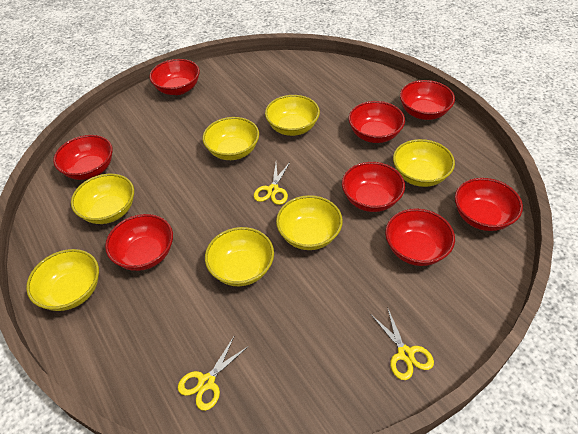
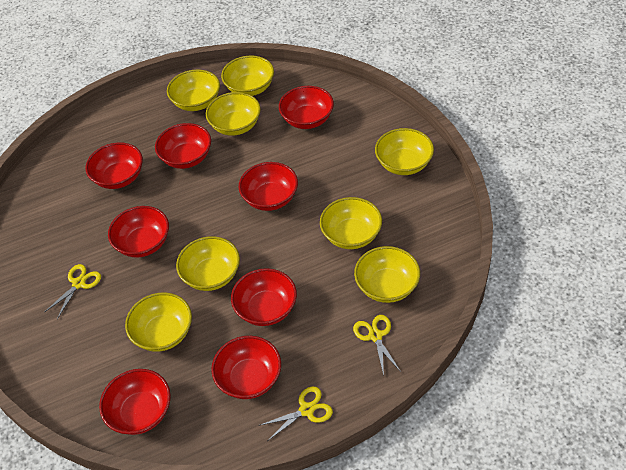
yellow bowl: [26,249,99,311] [71,174,134,224] [203,117,259,160] [205,227,274,286] [265,95,320,136] [276,195,343,250] [393,139,455,187] = 7 -> [125,292,192,352] [167,70,220,111] [176,236,240,291] [206,92,261,136] [221,56,274,96] [320,197,382,249] [354,246,420,303] [375,128,434,175] = 8

